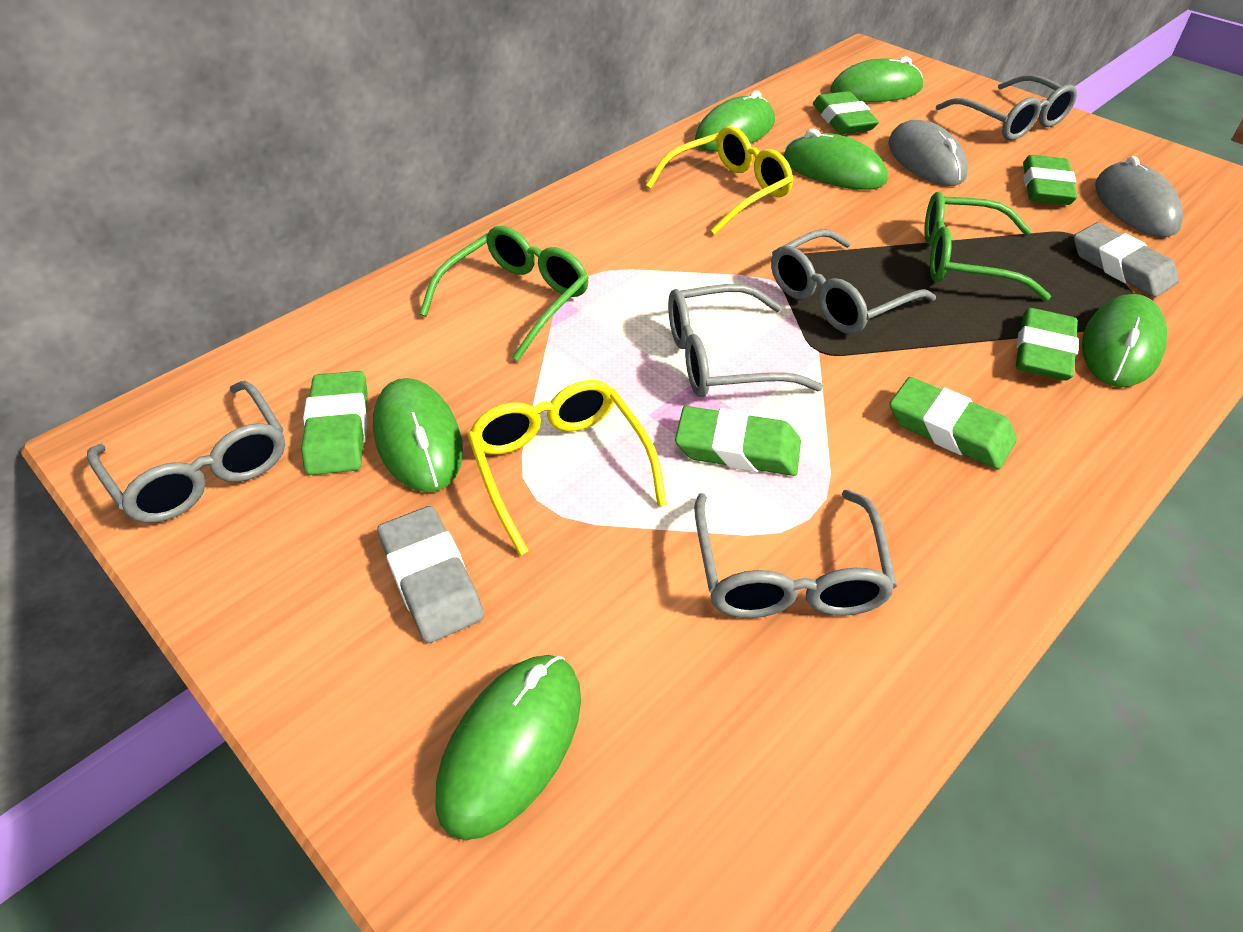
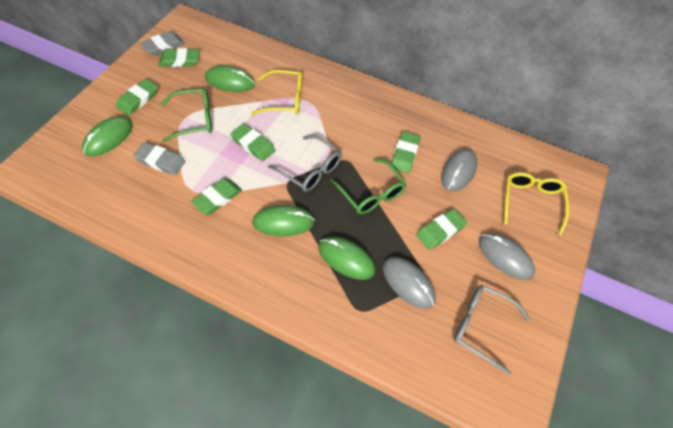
green mouse: [373,378,463,492] [435,655,581,840] [695,91,775,152] [783,129,888,190] [830,56,923,102] [1082,294,1167,387] = 6 -> [82,116,133,156] [205,65,255,92] [252,205,315,236] [318,237,376,280] = 4
grey glasses: [87,381,285,523] [668,284,823,397] [694,490,897,618] [771,229,936,334] [936,75,1077,141] = 5 -> [268,135,342,192] [454,285,530,375] = 2
grey mouse: [888,120,968,186] [1095,156,1183,237] = 2 -> [383,257,436,309] [441,149,477,191] [479,233,535,280] = 3

